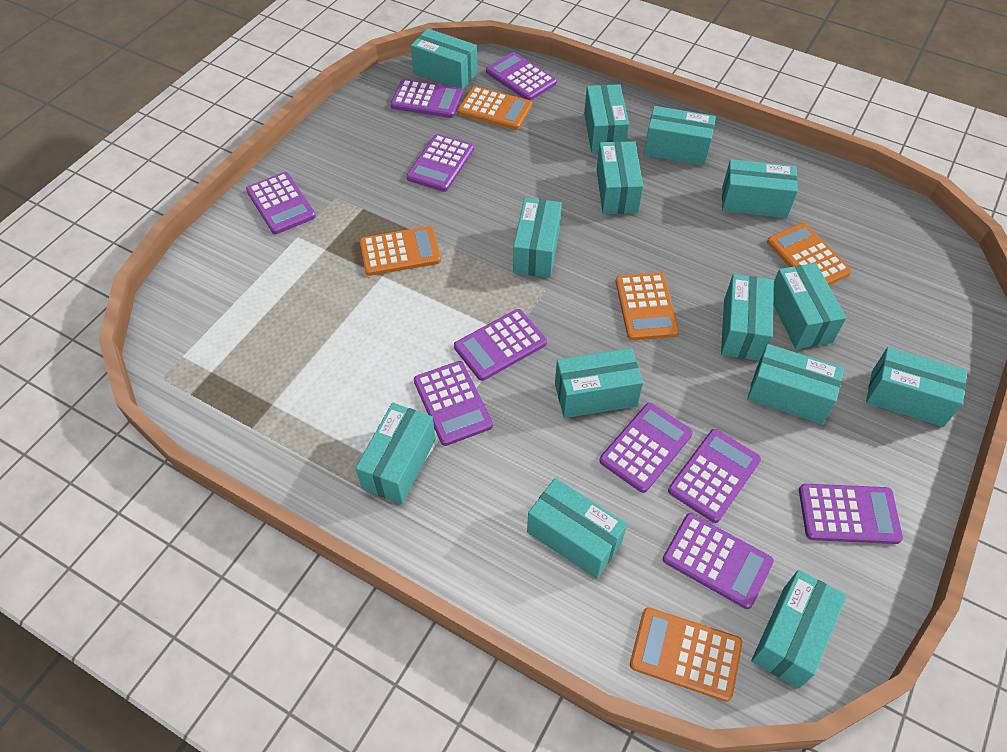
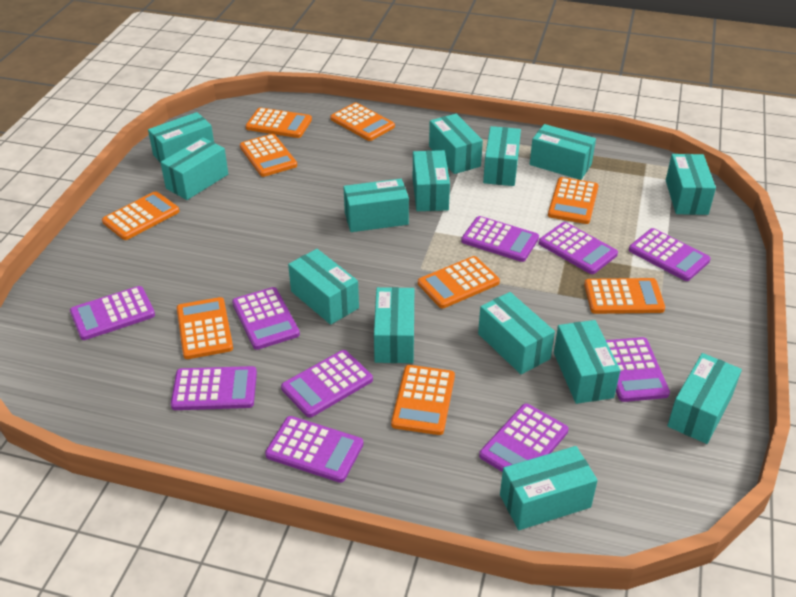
orange calculator: [360,226,441,276] [458,86,532,130] [616,273,679,340] [630,607,743,702] [767,223,852,285] = 5 -> [102,191,180,240] [177,297,233,359] [240,134,297,177] [245,107,312,138] [330,103,395,141] [391,365,455,435] [418,256,500,308] [548,177,599,224] [584,278,665,314] = 9

